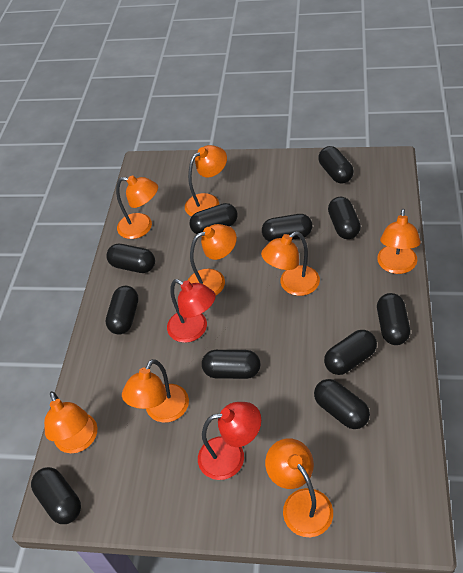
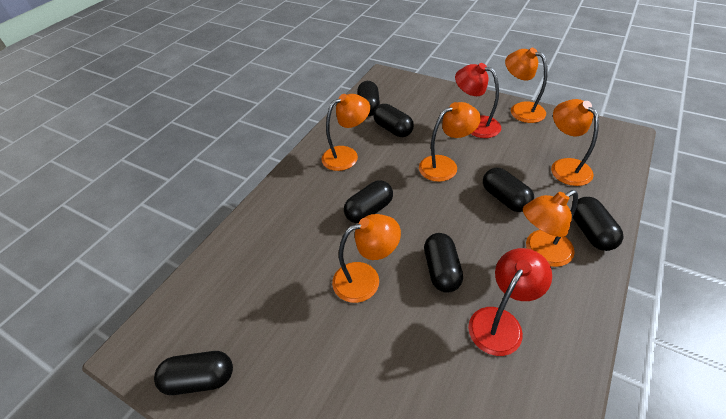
black capsule: [31,467,81,524] [106,244,155,273] [106,286,138,335] [189,203,238,234] [202,350,261,379] [262,214,312,242] [314,379,370,429] [318,146,354,184] [324,330,377,375] [328,197,361,239] [377,293,410,345] = 11 -> [154,351,233,395] [344,180,393,223] [357,81,380,116] [373,104,414,137] [424,233,463,293] [483,168,534,212] [573,197,624,251] = 7
orange lamp: [44,391,97,453] [116,175,158,239] [122,359,189,423] [185,145,227,217] [188,224,237,295] [261,232,320,296] [265,438,333,537] [377,209,421,274] = 8 -> [322,94,370,171] [332,214,401,303] [419,102,481,182] [505,48,547,123] [523,190,578,267] [551,99,599,186] = 6

